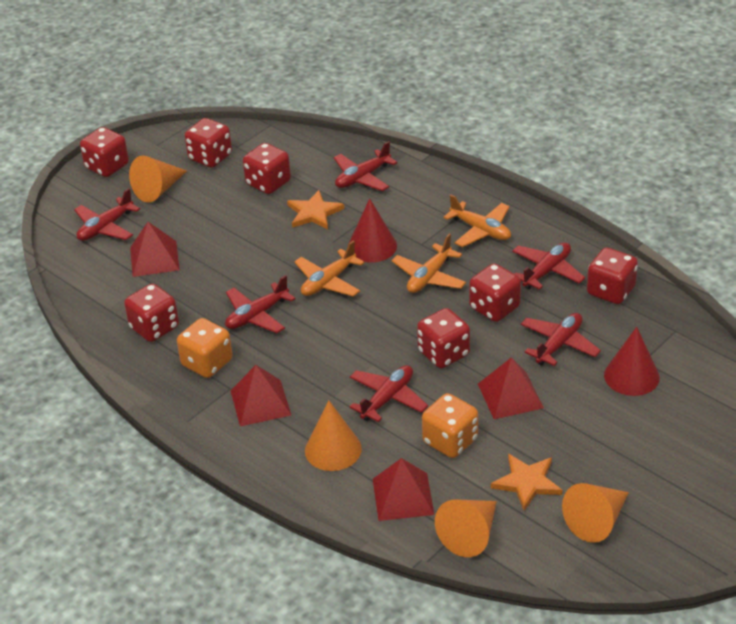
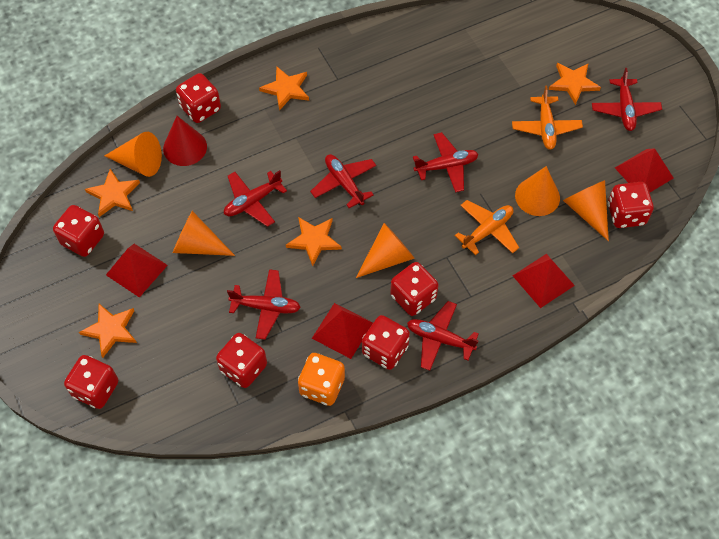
orange cone: [129,156,187,203] [305,401,362,471] [435,500,497,557] [562,483,629,543] = 4 -> [104,132,162,177] [173,211,235,256] [356,223,415,278] [515,166,560,216] [563,180,609,241] = 5
orange dice: [177,318,232,378] [422,393,478,458] = 2 -> [298,353,345,406] = 1
orange plane: [294,240,365,297] [392,234,466,293] [443,195,511,247] = 3 -> [455,200,519,255] [512,86,583,150] = 2
orange star: [287,190,344,230] [491,454,562,511] = 2 -> [79,304,137,358] [85,169,140,217] [259,67,309,110] [286,217,342,266] [549,63,601,105] = 5
red cone: [348,198,397,262] [604,327,660,396] = 2 -> [163,116,207,166] = 1

